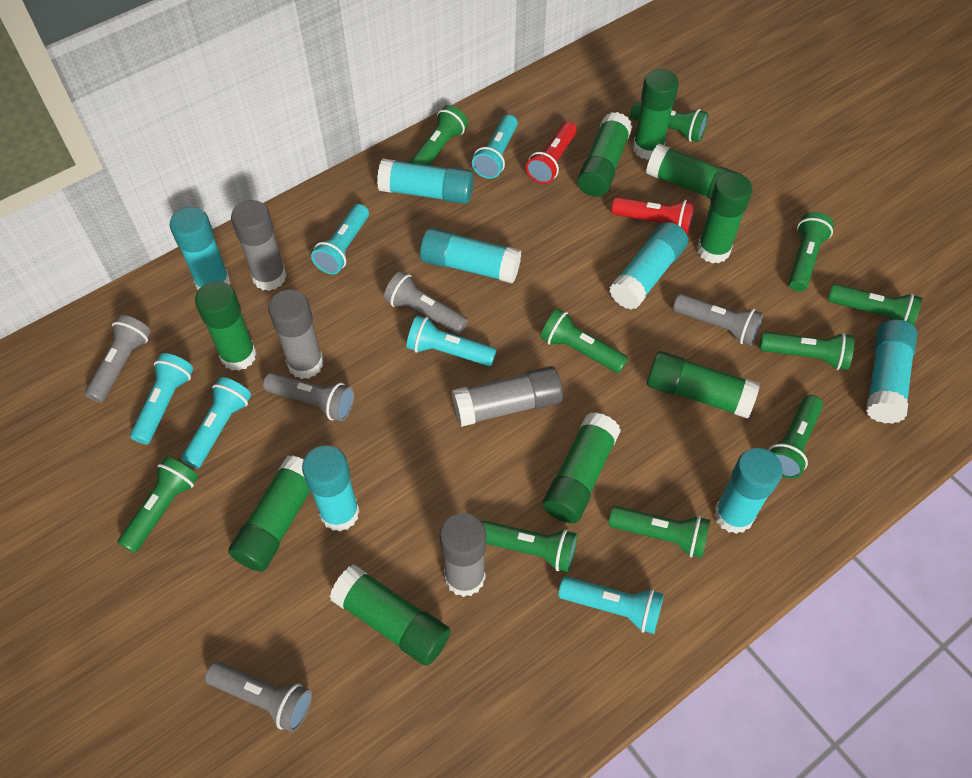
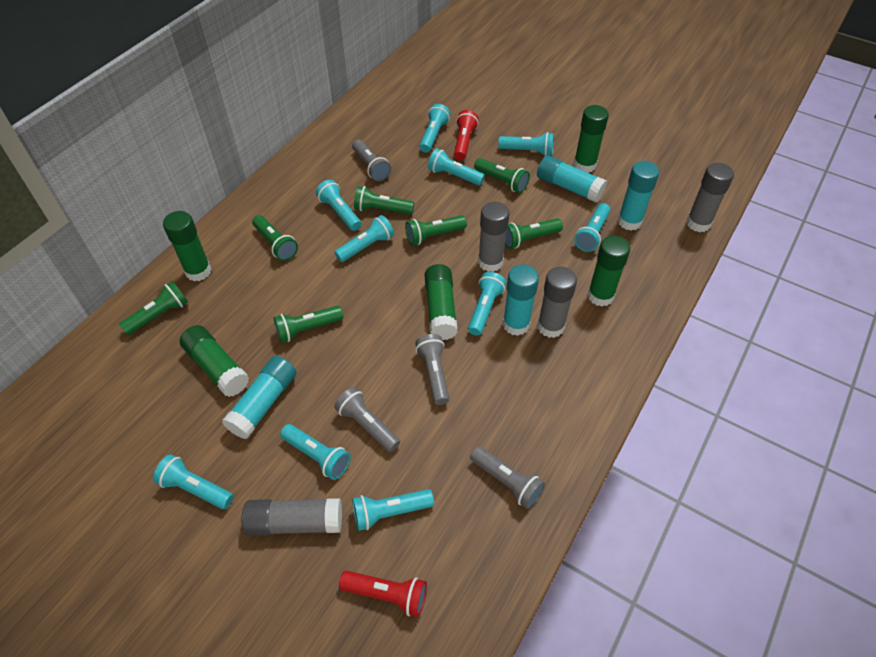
green flashlight: [118,456,198,553] [410,105,468,166] [481,521,577,572] [540,308,628,373] [608,506,710,558] [630,102,708,142] [760,332,854,370] [768,395,823,479] [789,212,834,291] [828,284,922,325] = 10 -> [119,281,188,335] [252,215,298,261] [274,306,343,343] [354,186,414,214] [405,215,467,245] [474,158,530,193] [505,218,563,249] = 7
green glue stick: [195,281,257,371] [228,455,311,572] [330,565,450,666] [543,412,621,523] [577,112,633,197] [633,69,679,160] [646,144,742,200] [647,351,760,419] [697,173,753,263] = 9 -> [163,211,211,281] [180,325,249,397] [425,264,458,340] [573,105,609,173] [587,236,630,306] = 5
grey flashlight: [85,315,151,403] [205,661,312,732] [263,372,354,421] [384,271,468,334] [673,294,763,346] = 5 -> [334,387,400,452] [352,140,391,181] [415,334,449,405] [470,446,545,509] = 4
turquoise flashlight: [130,353,193,444] [181,377,251,469] [311,204,369,274] [407,315,497,366] [472,115,518,179] [558,576,664,634] = 6 -> [153,454,233,509] [280,424,351,480] [316,180,361,231] [334,215,394,262] [352,489,434,531] [419,104,450,153] [428,148,485,186] [468,272,506,336] [498,132,554,156] [574,203,610,252] = 10
turquoise glue stick: [170,207,231,290] [302,445,360,531] [377,159,473,204] [420,228,521,284] [609,222,688,310] [714,448,783,534] [866,319,917,424] = 7 -> [222,356,296,439] [503,265,539,336] [537,155,607,203] [618,161,659,231] = 4

